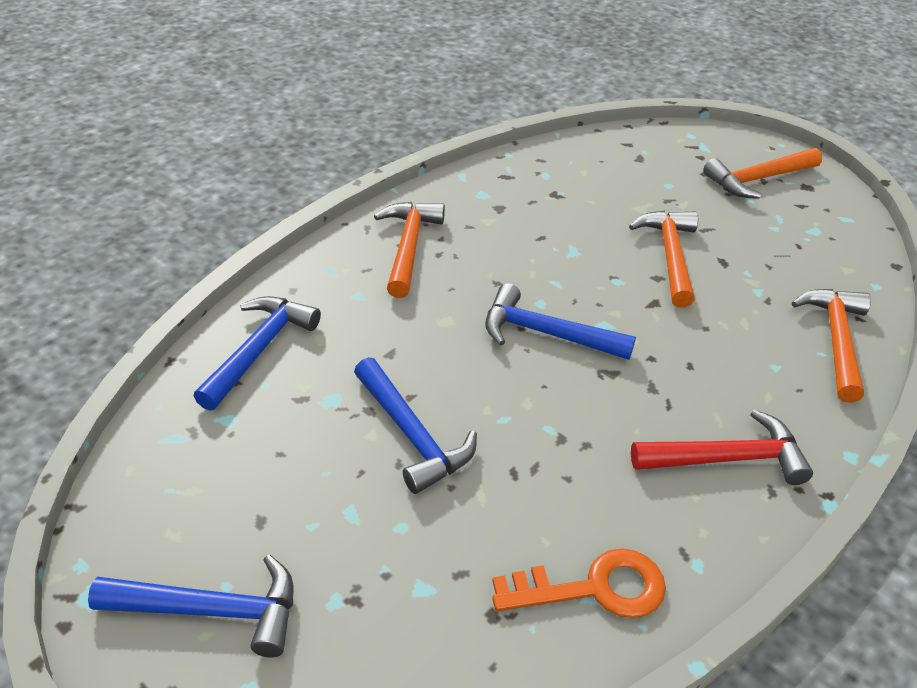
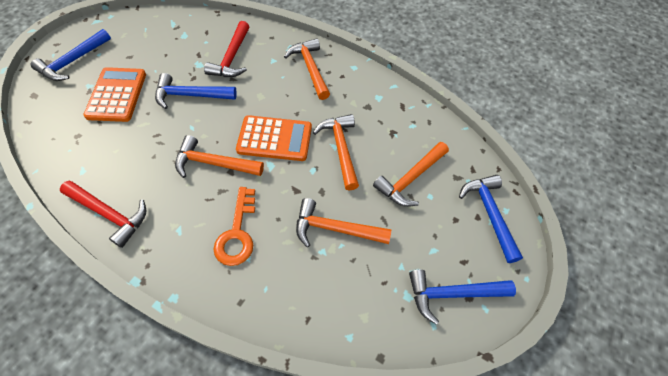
orange calculator: none = 0 -> [83,67,146,122] [236,115,312,161] = 2
orange hammer: [374,202,445,298] [629,211,698,308] [703,148,822,199] [792,289,871,403] = 4 -> [175,135,264,178] [284,38,330,100] [296,198,391,247] [313,114,359,191] [373,142,449,207] = 5
red hammer: [631,410,813,485] = 1 -> [60,181,146,248] [204,21,250,77] = 2

